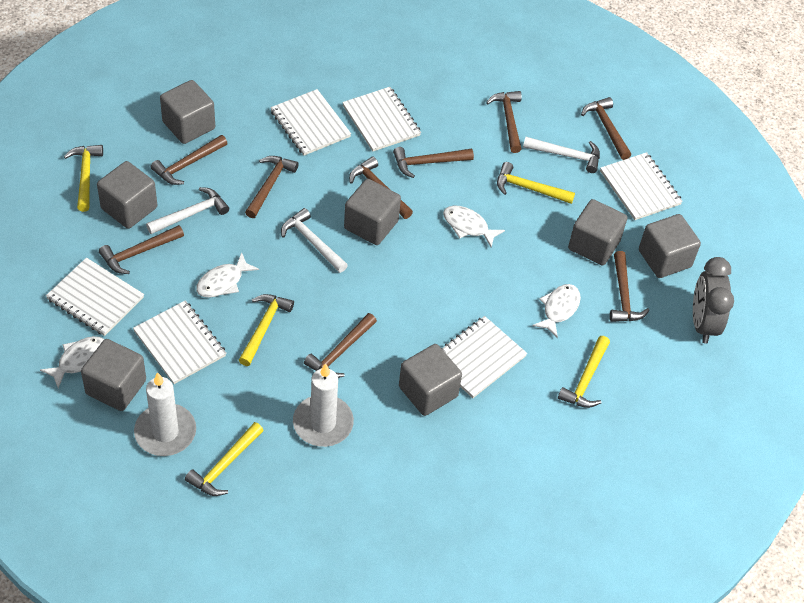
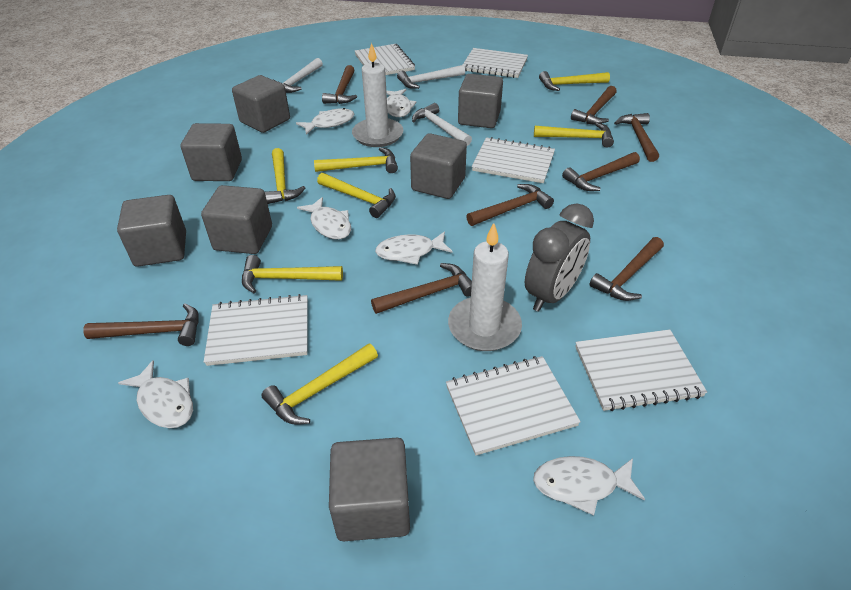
brown hammer: [99,225,184,274] [151,135,228,185] [245,156,299,218] [304,313,377,378] [349,156,413,219] [393,147,474,178] [486,91,522,153] [581,97,631,160] [610,251,649,322] = 9 -> [83,303,199,346] [322,65,357,104] [371,263,472,314] [466,184,554,226] [562,152,640,191] [571,86,617,125] [589,237,664,301] [614,113,659,162] = 8
white fish: [40,336,105,388] [196,252,259,298] [443,205,505,247] [533,284,581,338] = 4 -> [118,360,193,428] [296,108,354,135] [297,197,351,239] [375,231,453,265] [386,89,417,117] [533,456,645,515] = 6
yellow hammer: [64,145,103,212] [185,422,264,496] [239,294,294,366] [497,162,575,204] [558,336,610,408] = 5 -> [242,255,343,293] [261,344,378,425] [265,148,305,204] [314,147,398,173] [317,173,396,218] [534,123,614,147] [539,71,610,91] = 7

